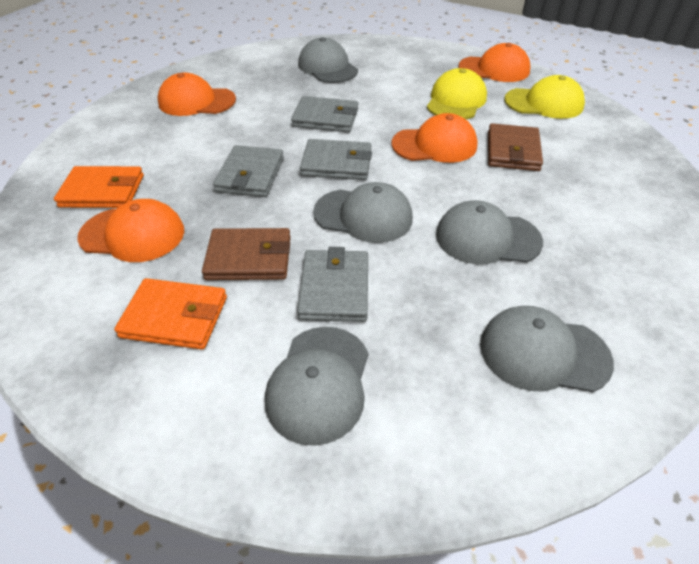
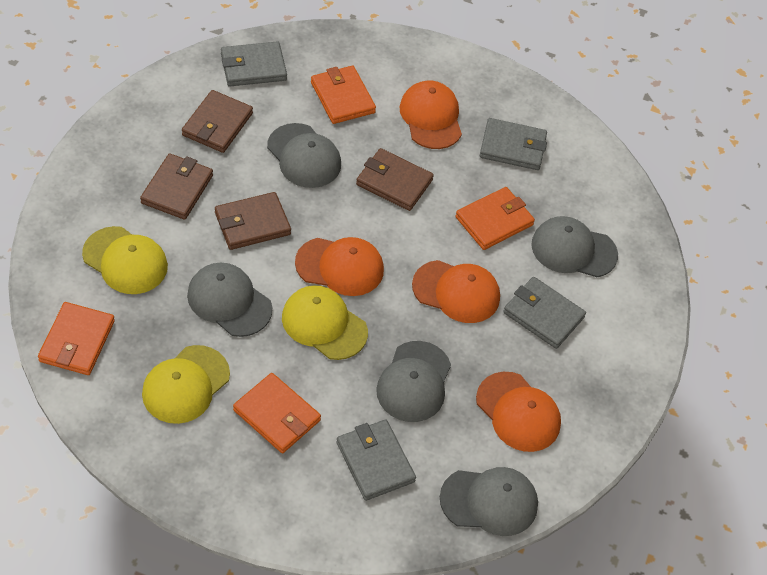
brown wallet: [202,228,291,280] [488,123,543,171] = 2 -> [140,153,213,220] [182,90,253,153] [215,192,291,250] [356,148,434,211] = 4
orange wallet: [54,166,144,208] [114,278,227,350] = 2 -> [38,302,115,375] [233,373,321,453] [311,66,376,124] [456,187,535,250] = 4
yellow cap: [427,68,487,119] [504,75,585,119] = 2 -> [82,226,168,294] [142,345,230,424] [282,285,368,360] = 3

